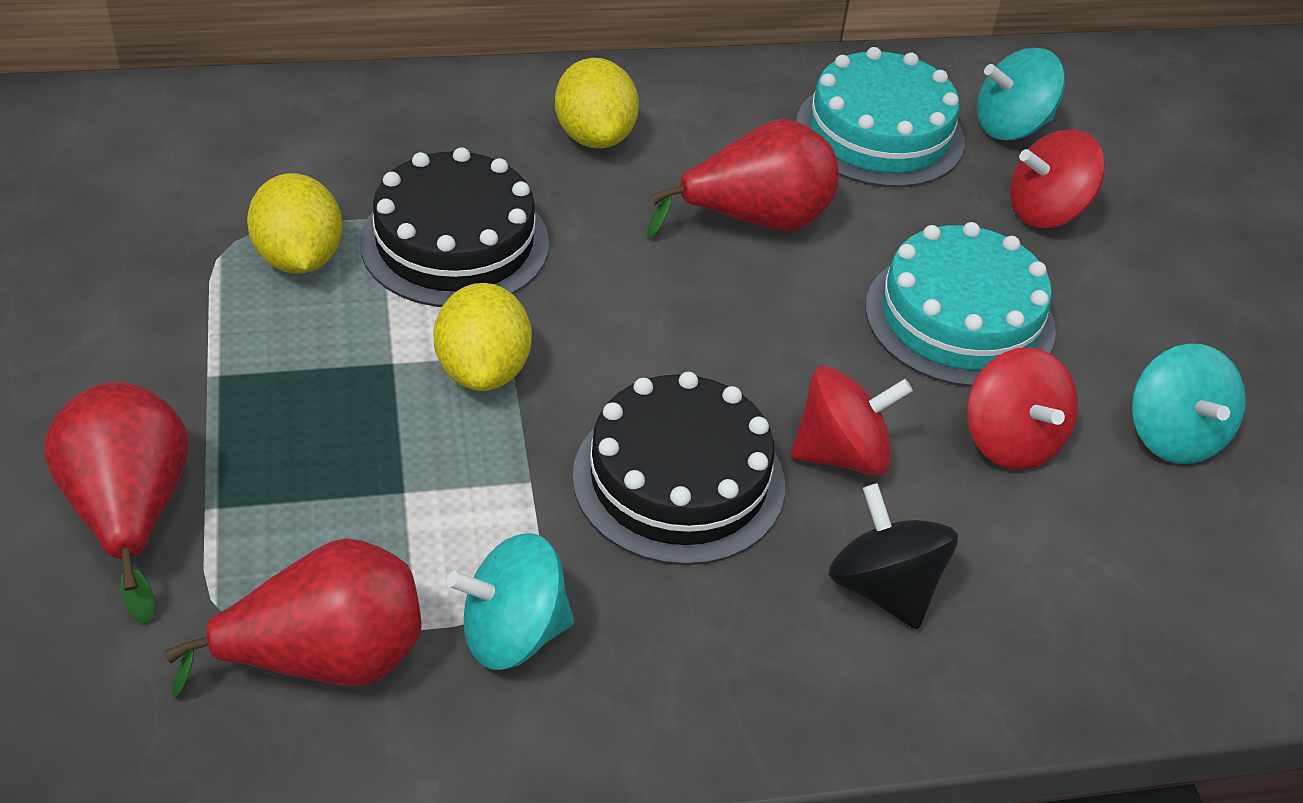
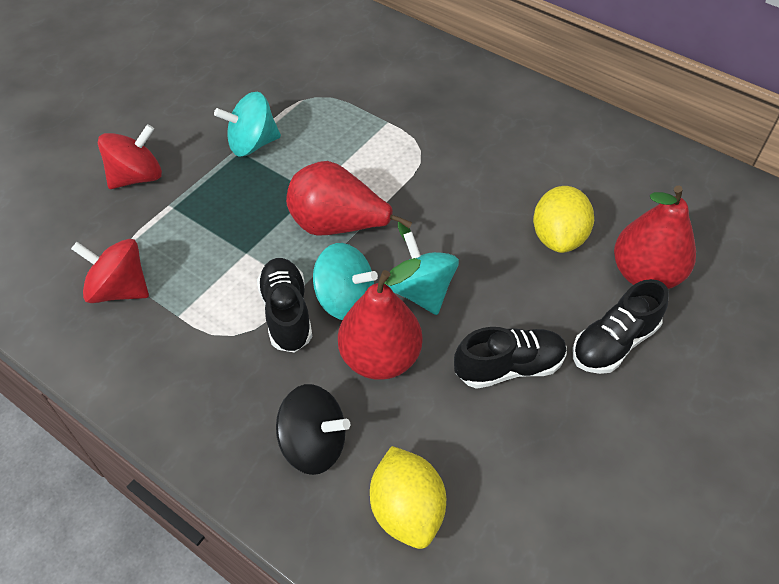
black cake: [360,147,549,307] [572,372,785,565] = 2 -> none = 0
black shoe: none = 0 -> [257,258,313,353] [454,327,567,389] [572,279,669,374] = 3
red spinning top: [791,366,913,476] [967,347,1078,470] [1010,129,1105,228] = 3 -> [71,239,149,303] [98,124,162,189] = 2
turquoise cake: [796,47,965,188] [866,222,1056,387] = 2 -> none = 0
yellow lemon: [247,173,342,274] [433,283,532,391] [555,58,639,148] = 3 -> [370,446,446,549] [533,186,594,253] = 2

